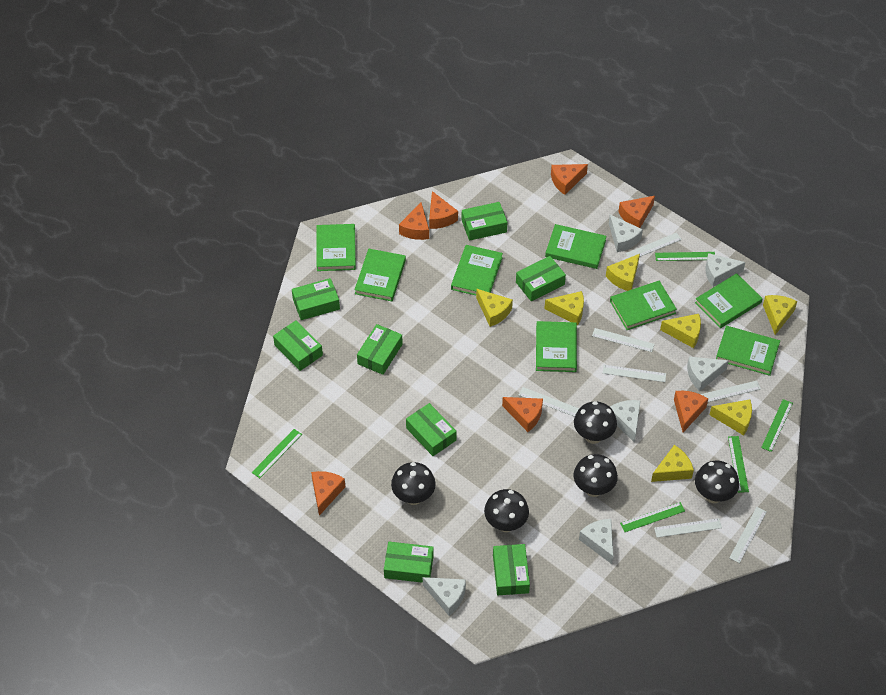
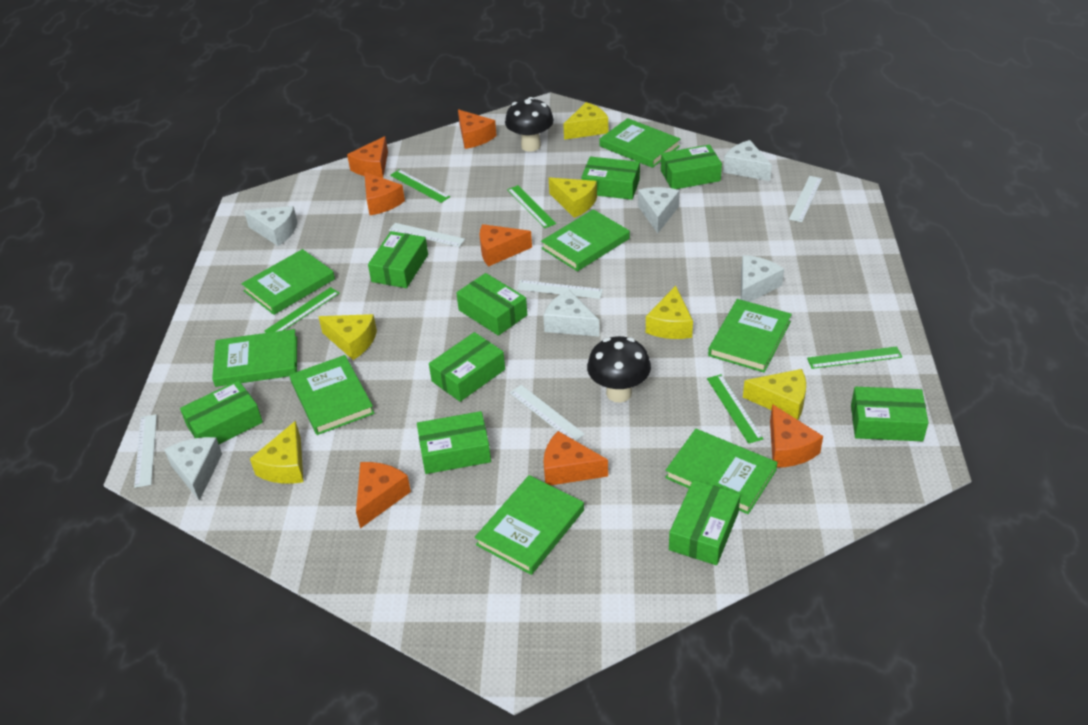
black mushroom: [391,462,436,505] [484,489,529,532] [573,454,618,497] [574,401,617,444] [695,461,739,503] = 5 -> [505,97,554,152] [587,336,651,402] = 2
green box: [273,321,323,371] [292,278,340,320] [357,324,403,375] [384,542,434,583] [406,403,456,456] [462,202,507,241] [493,544,530,595] [516,256,566,301] = 8 -> [180,380,263,444] [368,231,428,288] [417,411,491,474] [429,332,505,402] [456,273,527,336] [582,157,640,200] [661,144,722,189] [669,480,741,565] [851,387,929,441] = 9
white ruler: [519,387,579,417] [592,328,655,352] [603,365,666,382] [625,233,682,258] [654,518,722,538] [701,381,761,402] [729,507,767,563] = 7 -> [134,414,157,488] [389,223,465,247] [510,385,585,441] [517,280,603,299] [789,176,822,222] = 5
yellow cheese: [476,289,513,327] [544,291,584,326] [606,254,640,291] [651,445,694,482] [660,314,701,348] [709,399,752,435] [763,295,797,335] = 7 -> [250,421,304,484] [318,314,377,360] [549,178,597,218] [563,102,608,140] [646,286,693,339] [743,369,806,420] = 6

